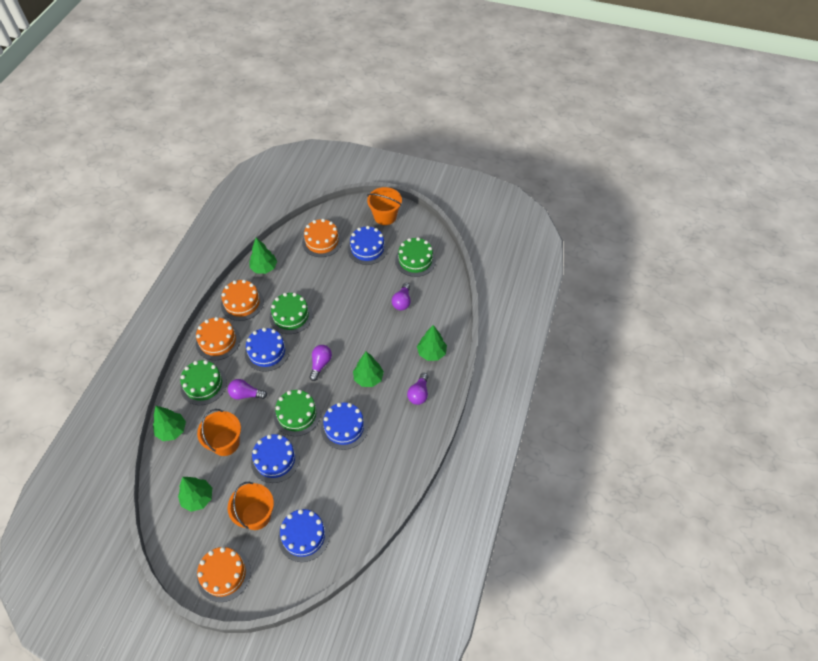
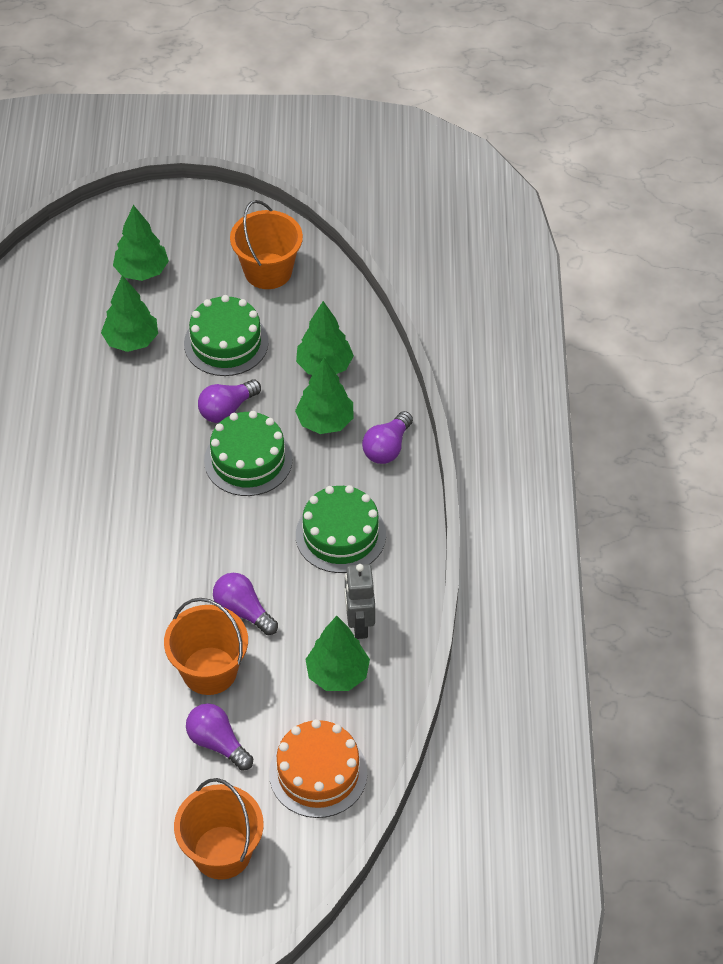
blue cake: [245,328,289,372] [251,434,300,483] [278,509,330,562] [321,403,368,450] [347,226,388,265] = 5 -> none = 0
green cake: [180,360,227,405] [269,293,313,334] [274,390,321,436] [395,237,436,277] = 4 -> [184,295,269,376] [204,411,292,496] [296,485,386,573] = 3
grey robot: none = 0 -> [345,564,375,639] = 1
orange cake: [196,317,240,360] [197,547,251,602] [221,280,264,321] [302,219,342,257] = 4 -> [269,719,368,818] = 1

